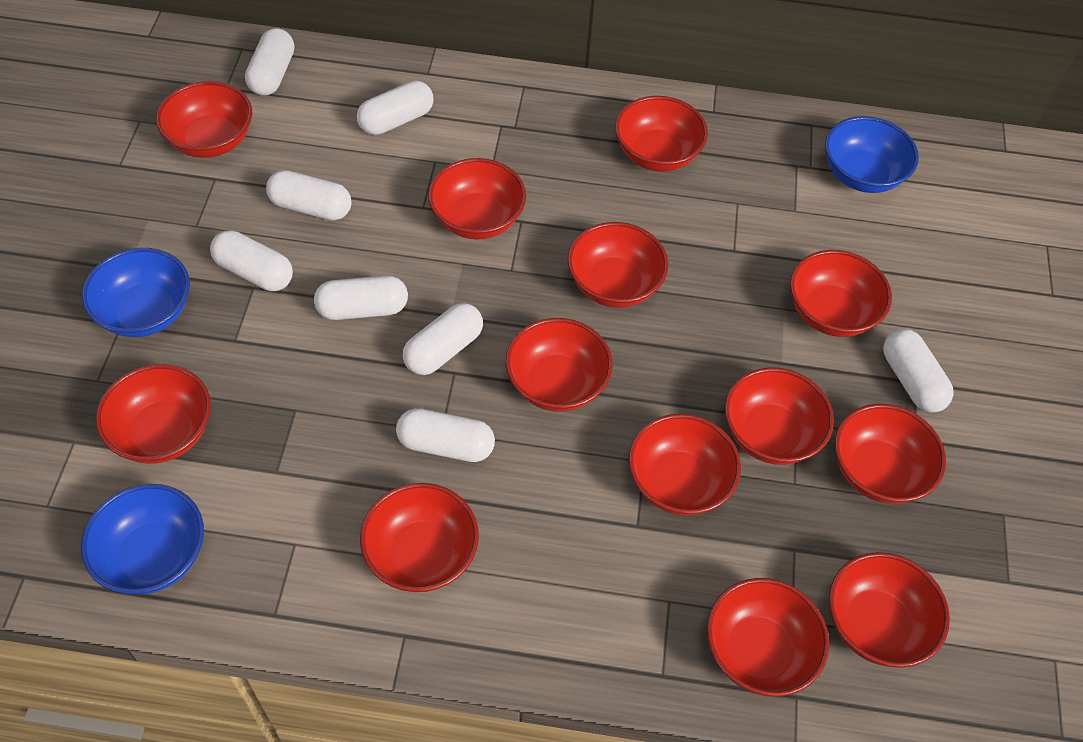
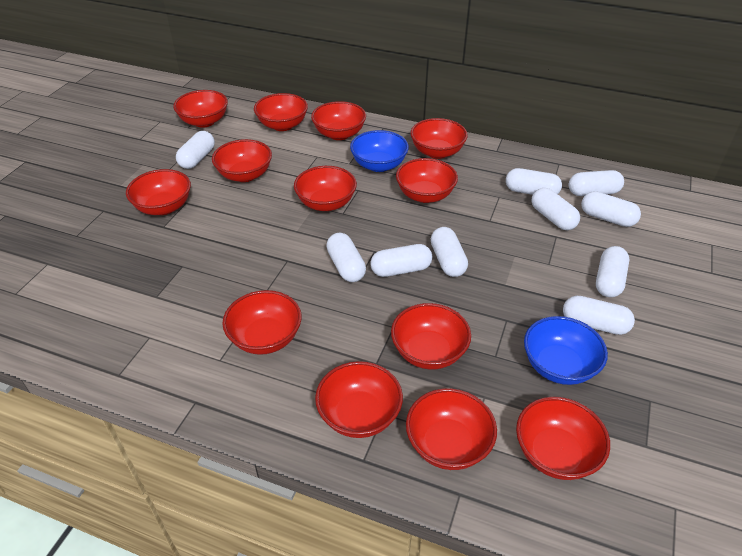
blue bowl: [81,484,204,595] [82,248,190,337] [825,116,919,193] = 3 -> [350,130,409,172] [524,316,608,385] = 2
white capsule: [210,230,293,291] [245,28,294,96] [266,170,352,221] [314,276,408,320] [357,81,434,135] [396,408,495,462] [403,303,483,375] [883,329,954,413] = 8 -> [176,131,215,169] [326,233,366,282] [370,244,432,277] [431,227,468,277] [506,168,562,195] [531,188,580,230] [563,296,635,335] [569,170,624,196] [581,191,641,227] [596,246,629,298] = 10

